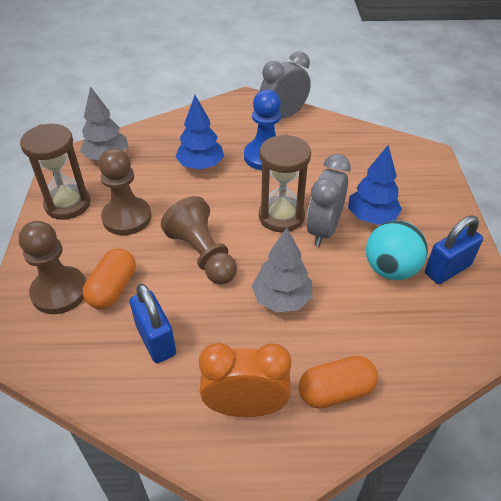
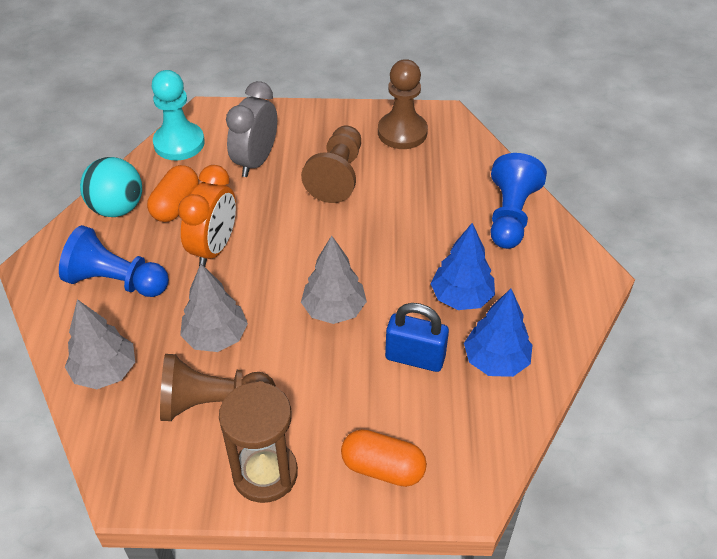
blue padlock: [130,283,176,363] [425,216,483,284] = 2 -> [385,303,449,372] = 1
blue pawn: [244,90,281,170] = 1 -> [59,225,169,297] [490,153,547,249] = 2
brown hourglass: [20,124,91,220] [259,134,311,232] = 2 -> [219,381,298,503] = 1
grey clock: [259,51,311,118] [306,154,351,247] = 2 -> [226,81,277,177] = 1
grey tree: [80,87,129,160] [251,228,313,312] = 2 -> [65,299,135,389] [180,264,248,352] [301,236,367,324] = 3
turquoise pawn: none = 0 -> [152,70,205,161] = 1

